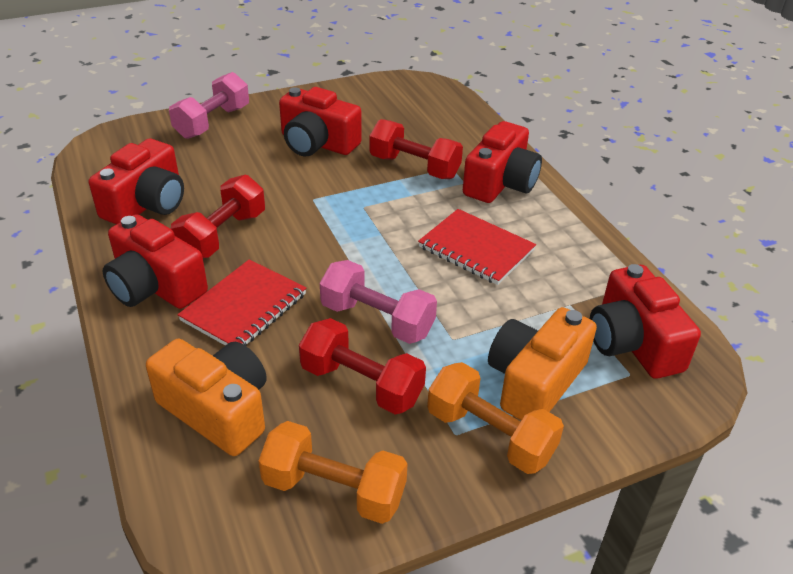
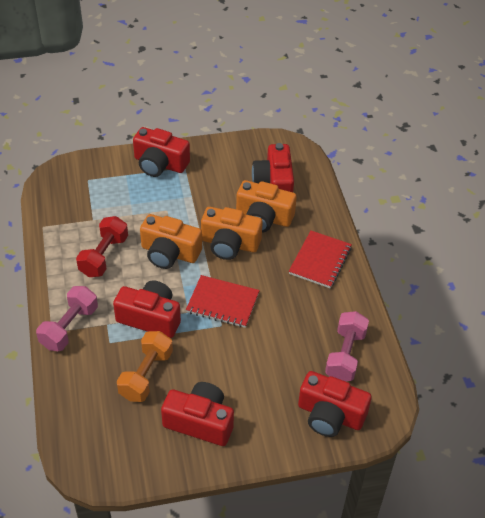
orange camera: [146,339,267,456] [488,307,597,421] = 2 -> [140,214,202,269] [201,207,263,260] [236,180,297,233] = 3
orange dumbbell: [259,421,408,524] [427,362,564,474] = 2 -> [117,331,173,402] = 1
red dumbbell: [171,175,265,258] [299,318,426,414] [369,119,463,179] = 3 -> [76,216,128,277] = 1

